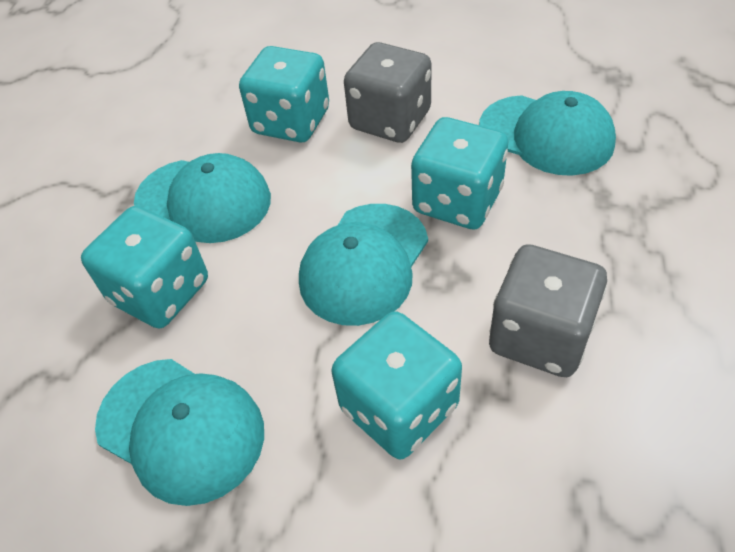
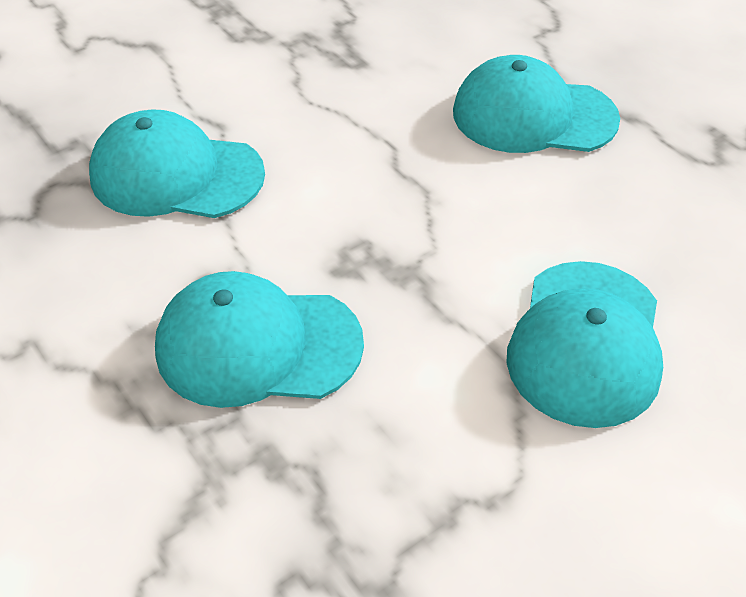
grey dice: [344,42,431,143] [489,244,607,377] = 2 -> none = 0
turquoise dice: [81,206,208,328] [239,46,329,142] [331,311,462,460] [411,117,508,230] = 4 -> none = 0

